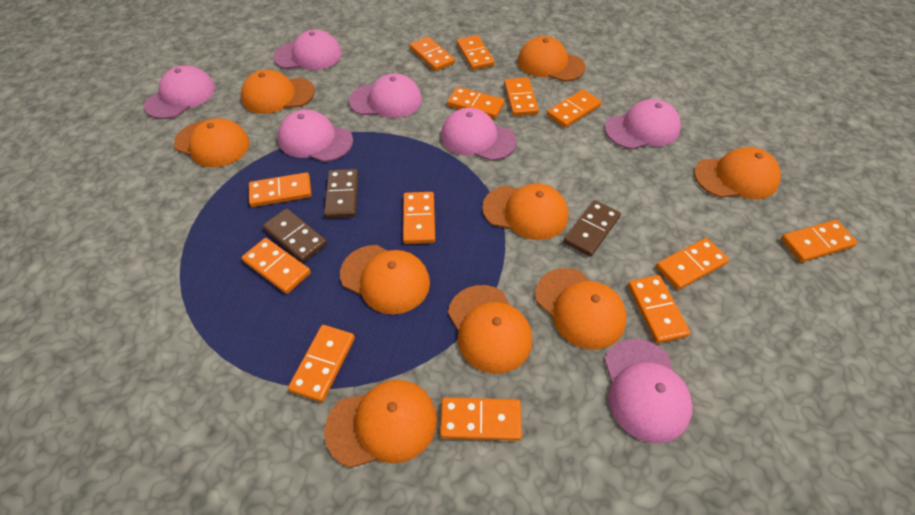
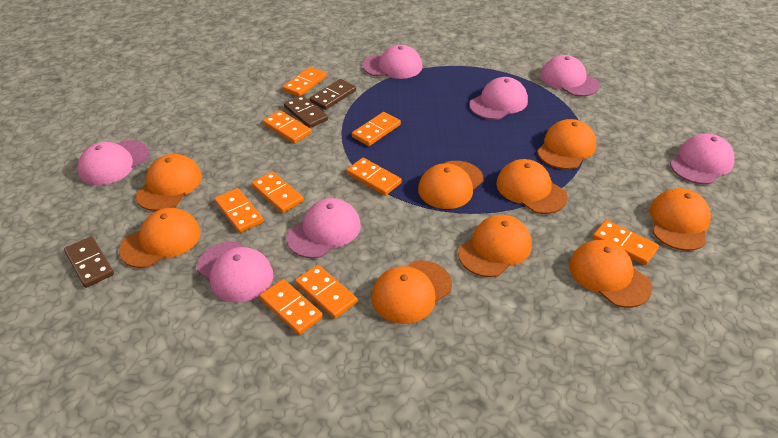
orange domino: [242,238,311,294] [249,172,312,207] [288,325,355,402] [403,192,435,244] [410,36,455,71] [440,397,522,441] [447,87,505,119] [457,35,495,70] [504,77,539,116] [547,89,602,128] [628,275,691,343] [656,238,729,290] [781,220,858,262] = 13 -> [214,188,264,233] [251,171,304,213] [260,279,323,335] [263,110,312,144] [283,67,326,96] [295,265,357,319] [346,158,402,196] [352,112,401,146] [592,220,659,265] = 9

